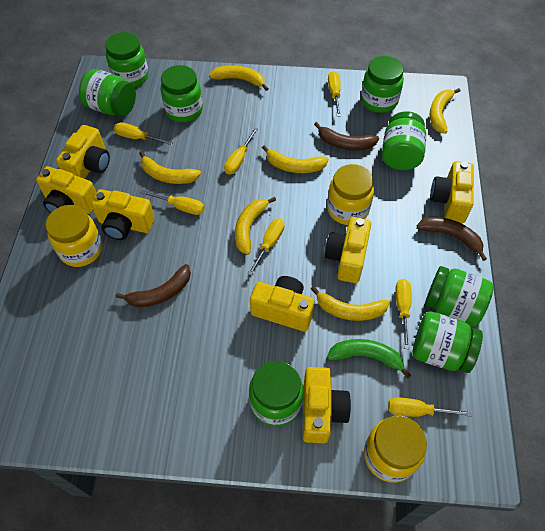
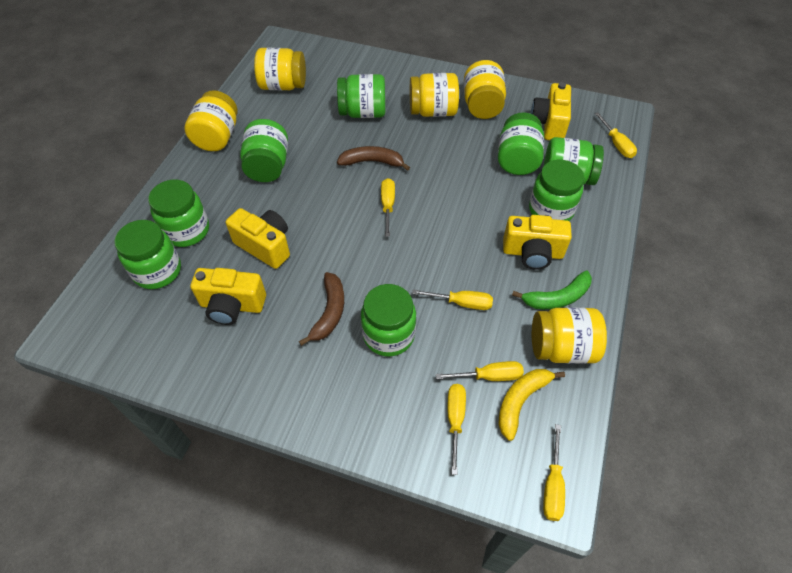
brown banana: [116,264,191,307] [314,122,379,150] [417,217,487,261] = 3 -> [299,272,344,346] [337,146,410,171] = 2
yellow banana: [139,151,201,184] [209,65,269,91] [235,197,276,255] [262,145,329,173] [311,286,390,321] [429,88,461,134] = 6 -> [498,369,565,441] = 1
yellow camera: [36,166,96,214] [56,125,110,179] [91,189,155,240] [250,276,314,332] [303,367,351,443] [325,217,371,283] [430,161,474,223] = 7 -> [190,268,266,325] [226,208,290,269] [503,215,572,270] [530,82,571,140] = 4
yellow jar: [46,205,103,267] [327,164,374,225] [364,416,427,483] = 3 -> [184,90,238,151] [254,48,306,91] [410,73,459,117] [464,60,506,119] [532,307,607,364] = 5
yellow screwdriver: [114,122,173,145] [141,190,204,215] [224,128,258,175] [248,218,285,276] [328,71,341,117] [388,397,472,417] [396,279,412,349] = 7 -> [381,178,395,237] [412,290,493,310] [436,361,524,381] [448,384,466,475] [543,424,565,521] [595,112,637,158] = 6

